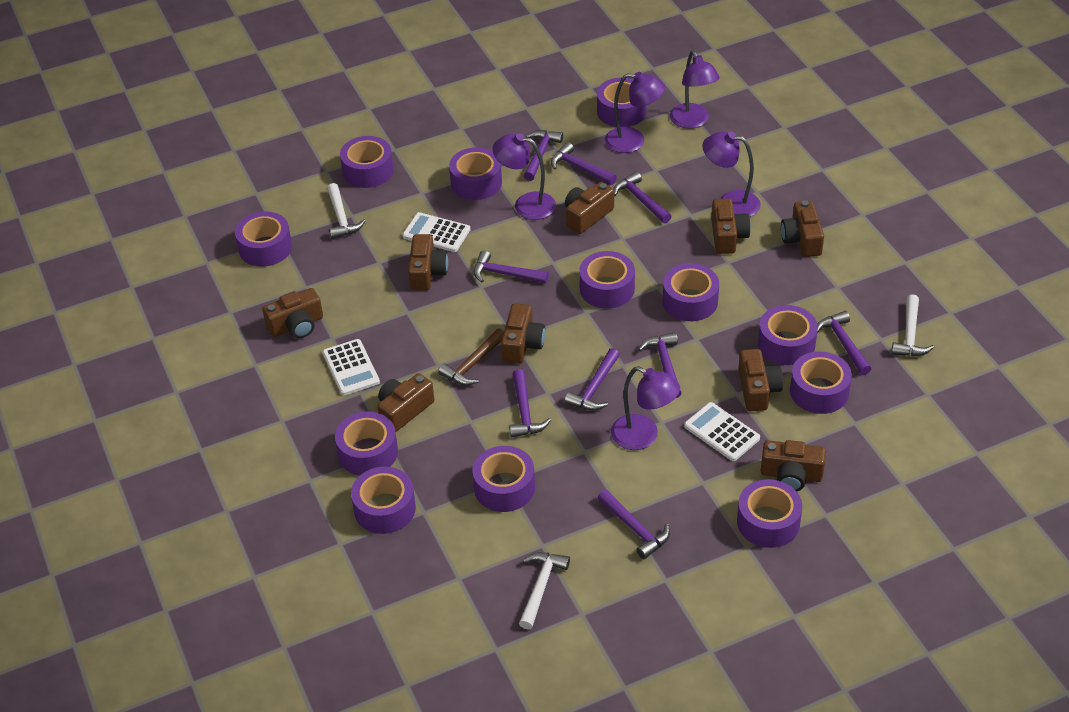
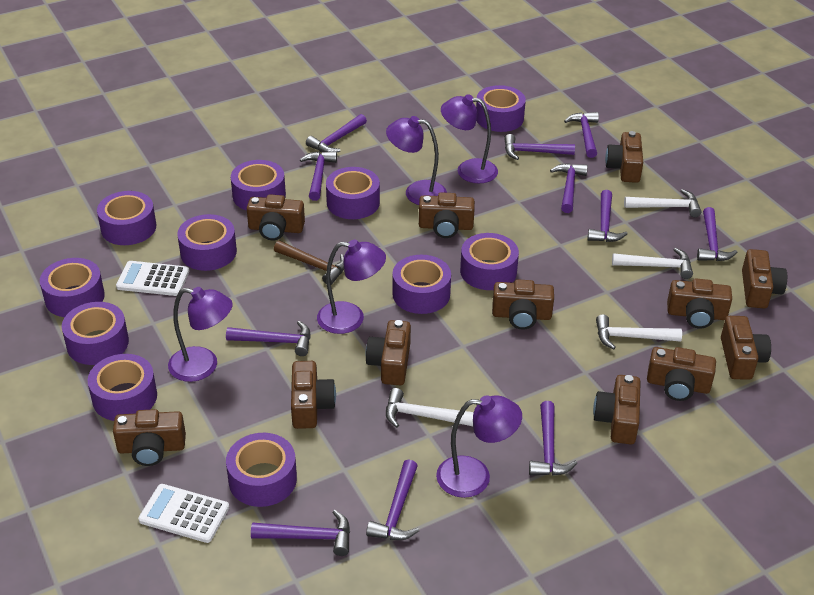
brown camera: [262,288,323,338] [377,373,434,432] [408,234,448,290] [501,303,545,364] [565,182,614,234] [711,198,751,254] [738,349,783,411] [761,440,826,491] [781,200,824,257] = 9 -> [113,409,186,466] [247,194,305,241] [291,361,336,429] [365,320,411,385] [419,192,475,238] [492,279,554,330] [593,375,641,444] [605,131,643,183] [647,347,716,401] [667,278,732,328] [721,316,771,380] [742,249,787,308] = 12
purple hammer: [474,250,549,284] [509,369,551,438] [524,130,563,181] [551,142,617,185] [565,348,620,410] [598,490,670,559] [613,172,672,223] [638,332,682,398] [817,311,871,375] = 9 -> [226,321,311,356] [251,510,350,556] [300,151,337,201] [306,114,367,152] [366,459,419,540] [504,134,575,160] [529,401,577,476] [550,163,588,213] [564,112,599,158] [587,190,628,242] [697,207,738,261] = 11
purple tape: [235,211,292,267] [335,412,398,476] [340,136,394,188] [351,467,416,534] [449,147,502,200] [472,446,535,512] [579,251,635,309] [597,78,647,127] [662,263,719,321] [737,479,802,548] [758,305,818,365] [790,351,852,414] = 12 -> [40,258,105,317] [62,302,129,365] [87,354,157,421] [97,191,156,245] [177,214,237,271] [226,433,297,507] [231,160,286,210] [326,167,380,219] [392,255,451,314] [460,233,519,290] [476,85,526,132] = 11
white calculator: [323,339,380,395] [403,212,470,252] [684,402,760,461] = 3 -> [116,261,189,296] [138,484,229,543] = 2
white hammer: [327,183,365,239] [519,552,570,630] [891,294,934,356] = 3 -> [386,388,474,428] [596,314,682,350] [612,248,693,279] [624,189,702,217] = 4

